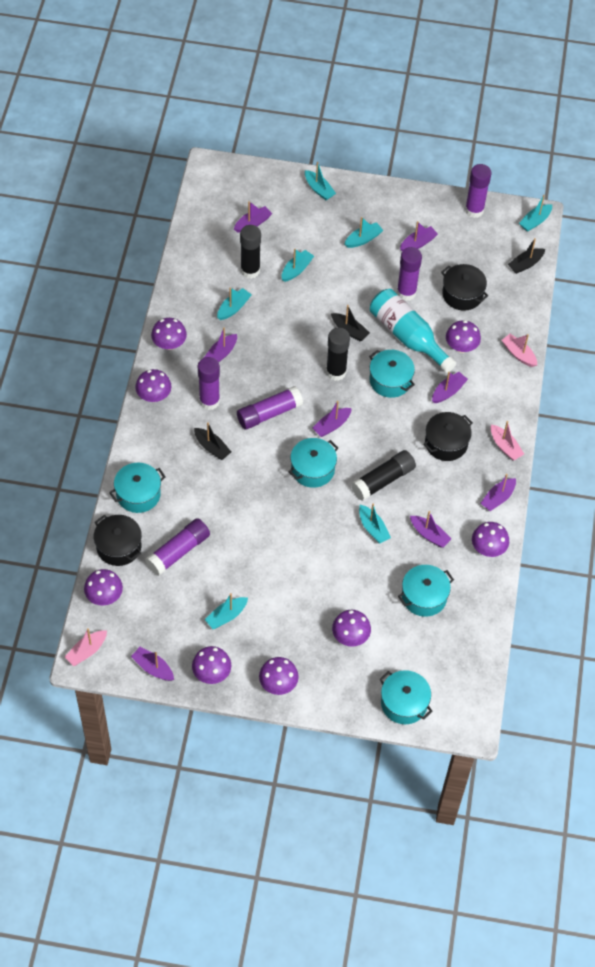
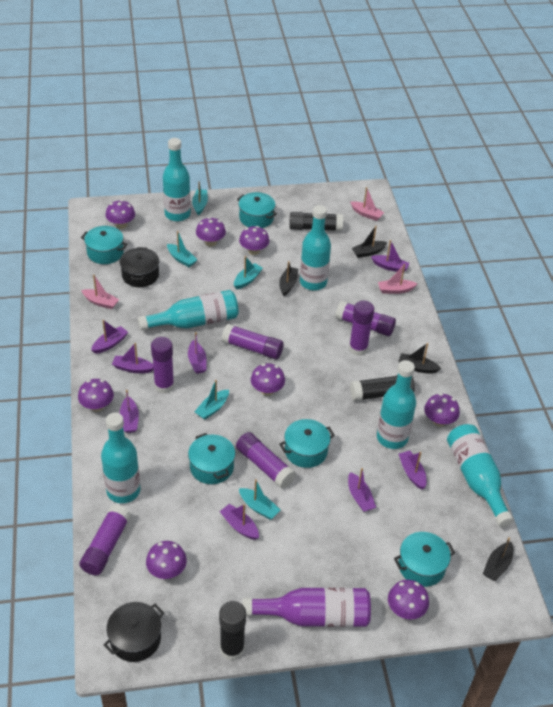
black boat: [194,422,231,460] [331,305,370,341] [508,238,545,274] = 3 -> [279,261,298,296] [352,226,388,258] [398,343,441,373] [483,537,513,581] = 4
black pot: [94,515,142,566] [423,412,473,461] [441,264,488,311] = 3 -> [104,602,164,662] [120,247,159,287] = 2
purple bottle: none = 0 -> [242,588,371,627] = 1
purple glue stick: [145,518,210,576] [198,357,220,410] [237,386,303,430] [397,247,422,301] [465,164,492,218] = 5 -> [79,505,131,576] [151,337,174,393] [222,324,284,359] [236,432,296,489] [335,301,396,336] [349,301,374,356] = 6
turquoise boat: [204,593,248,629] [217,287,252,320] [282,249,314,282] [305,162,336,200] [344,217,383,248] [359,503,391,544] [519,195,552,232] = 7 -> [167,231,198,267] [192,182,208,215] [194,380,229,420] [234,256,263,289] [239,479,280,520] = 5
turquoise bottle: [370,289,456,373] = 1 -> [101,413,140,503] [138,290,239,330] [163,138,191,221] [300,205,331,291] [377,360,416,449] [447,424,514,527] = 6

